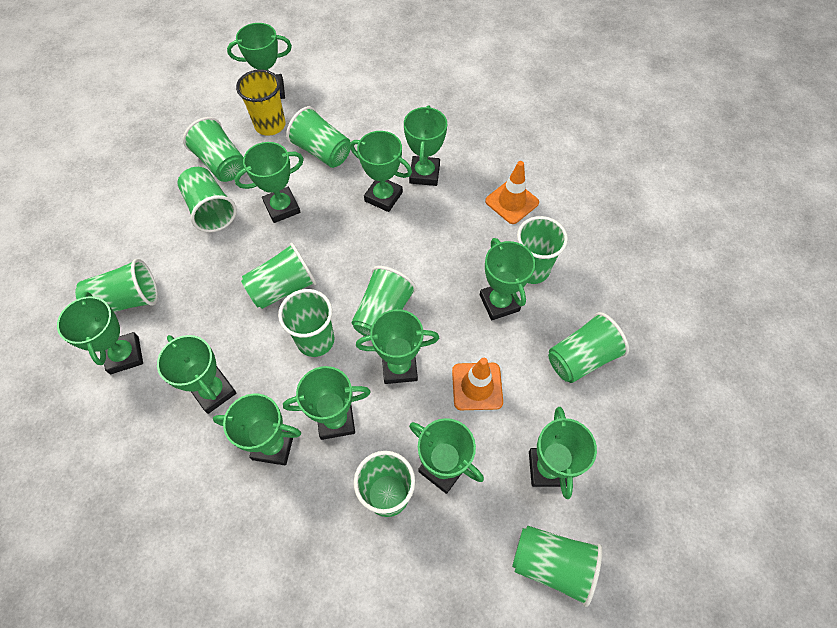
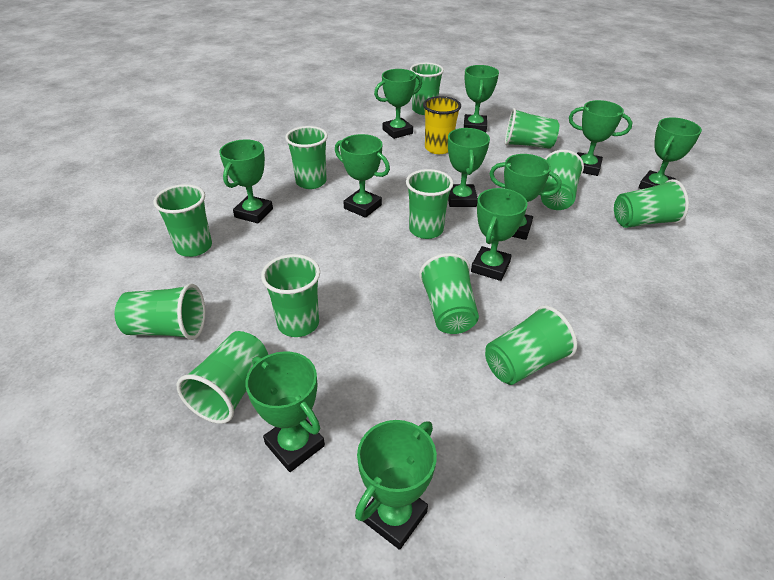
green cup: [75,259,158,312] [177,167,237,232] [183,117,244,182] [241,243,316,309] [278,289,335,357] [286,106,351,168] [352,266,417,336] [354,451,415,517] [512,525,603,607] [517,216,568,284] [548,312,629,383] = 11 -> [114,284,205,340] [153,184,212,257] [177,331,268,424] [261,254,320,337] [285,126,328,189] [406,169,453,239] [410,62,444,115] [419,253,479,334] [485,305,577,385] [505,108,559,149] [541,150,584,210] [614,179,689,228] = 12
green trophy: [57,292,143,374] [157,335,236,414] [213,393,301,465] [227,23,292,99] [235,142,304,223] [283,366,371,440] [350,131,412,212] [356,309,439,384] [404,105,447,186] [409,418,484,494] [480,238,535,320] [529,407,597,499] = 12 -> [219,139,273,224] [246,351,325,472] [335,134,390,218] [355,420,437,550] [374,69,422,139] [448,128,490,207] [464,65,499,133] [471,188,528,281] [489,154,561,240] [569,100,632,176] [638,117,702,189] = 11
orange traffic cone: [452,358,503,410] [485,161,539,224] = 2 -> none = 0

